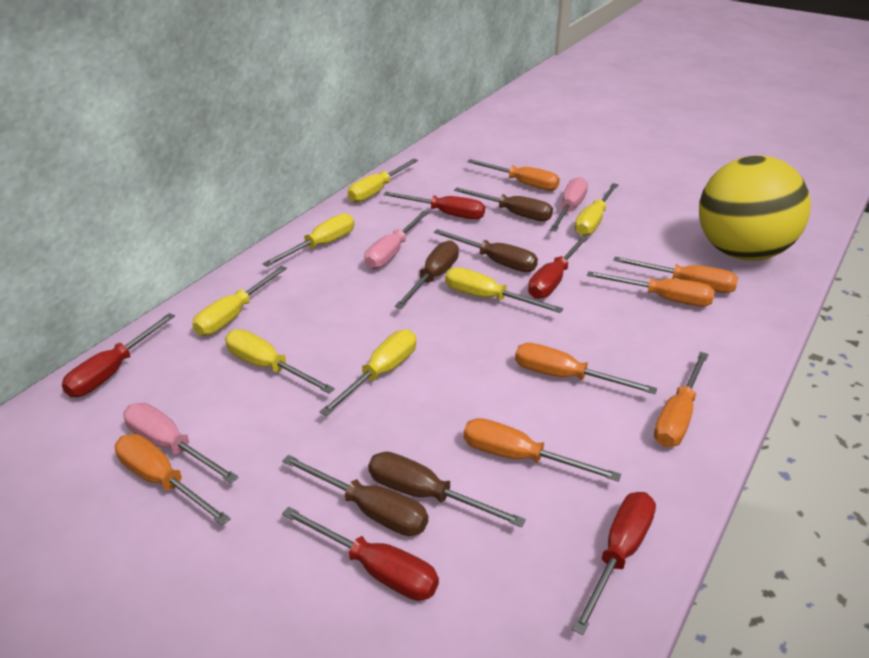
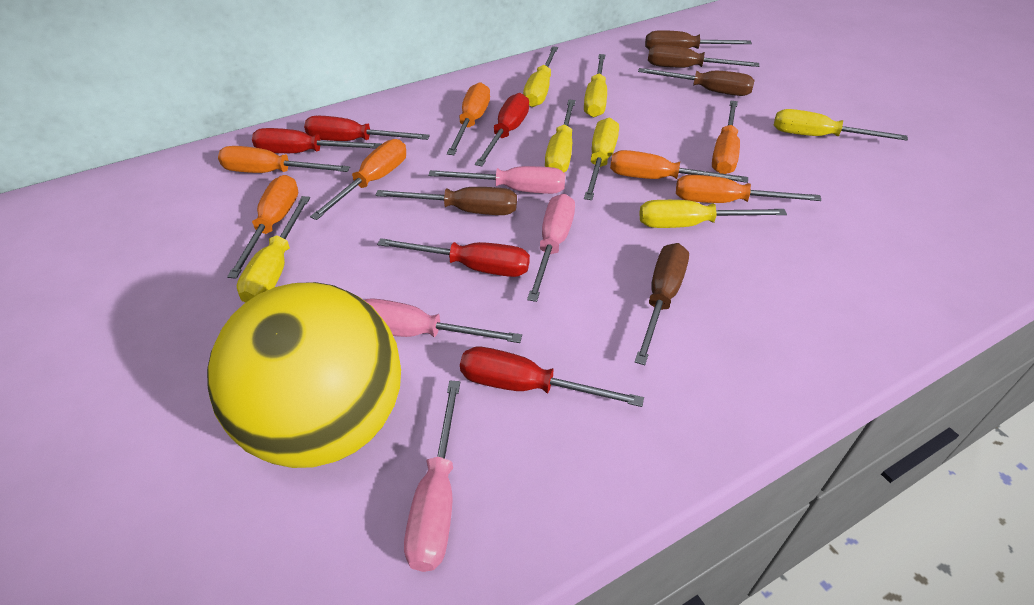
pink screwdriver: [123,403,239,483] [364,211,429,269] [550,177,588,232] = 3 -> [364,298,522,343] [404,381,460,572] [428,166,565,194] [527,194,575,302] = 4

